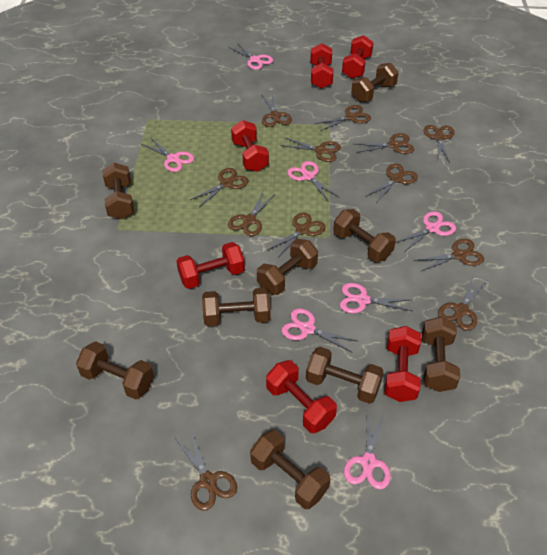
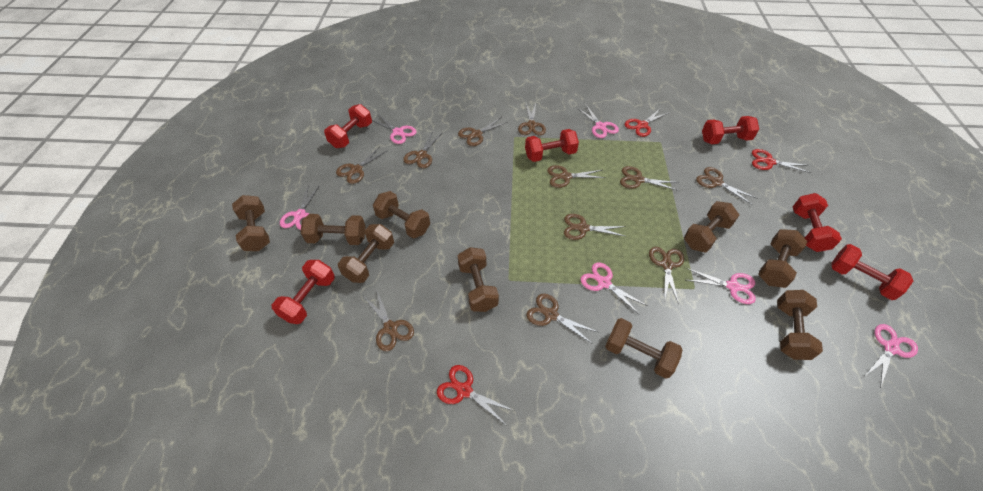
brown scissors: [174,429,237,511] [190,168,249,207] [228,192,275,236] [261,92,292,127] [268,213,325,258] [280,137,341,162] [314,105,371,131] [355,133,414,154] [366,164,418,202] [414,239,484,272] [424,125,455,163] [438,277,487,331] = 12 -> [336,146,388,184] [364,289,414,351] [403,131,443,168] [458,117,508,146] [518,104,546,135] [526,294,598,344] [547,165,605,188] [564,214,627,240] [620,166,679,191] [649,247,684,304] [696,167,756,205] = 11
pink scissors: [142,137,194,172] [229,43,273,70] [282,308,357,353] [287,161,339,202] [340,283,412,313] [344,412,391,489] [395,211,456,251] = 7 -> [280,184,320,230] [372,114,416,144] [577,105,619,138] [580,262,648,315] [686,268,756,304] [866,324,918,388] = 6
red scissors: none = 0 -> [437,365,515,425] [625,108,670,137] [752,149,811,173] = 3

